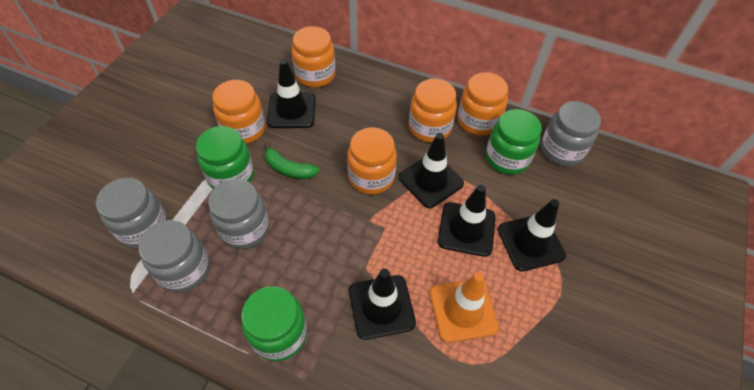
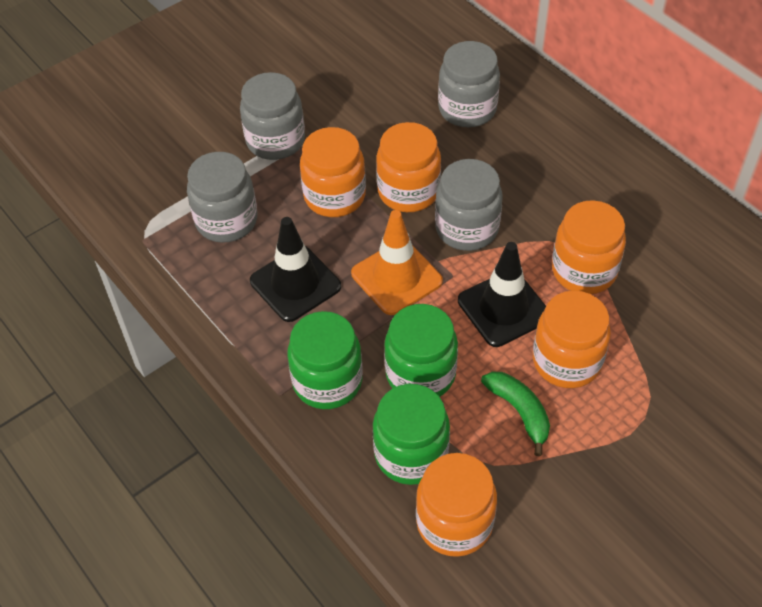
black traffic cone: [267,59,316,128] [349,269,416,340] [399,133,464,208] [438,185,496,257] [498,199,566,272] = 5 -> [250,217,341,322] [458,242,546,347] = 2

